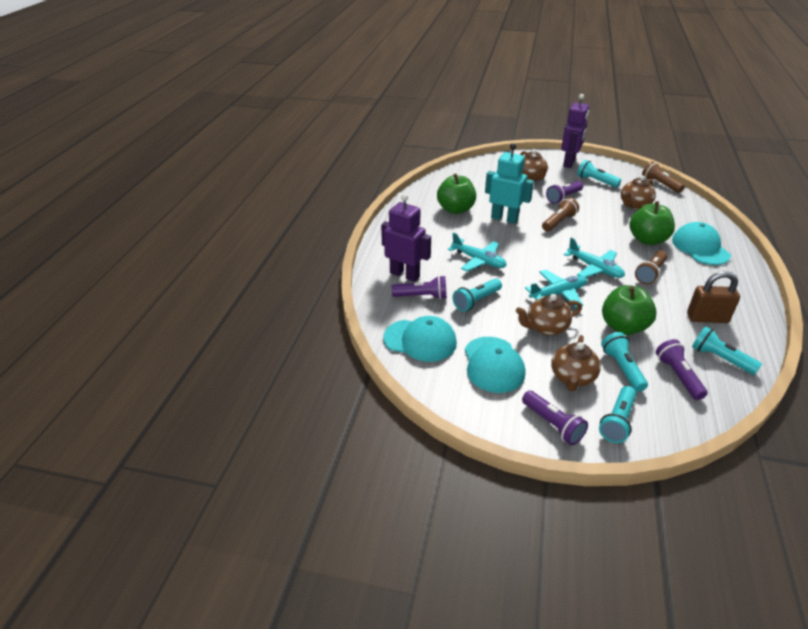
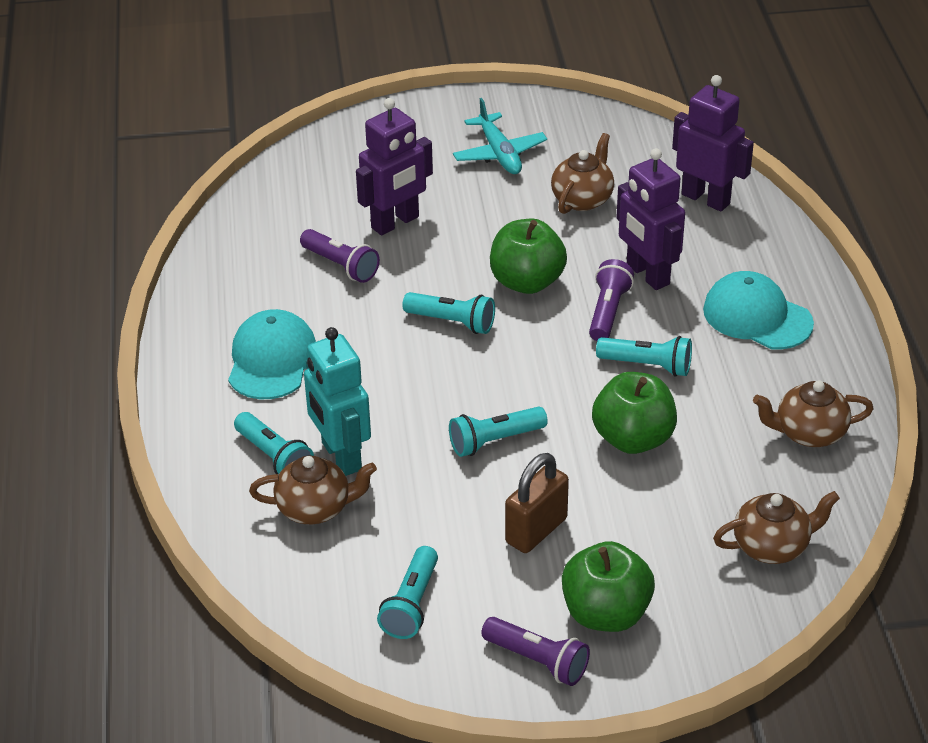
brown flashlight: [542,198,579,232] [635,250,668,285] [642,161,685,193] = 3 -> none = 0
purple flashlight: [392,276,447,299] [522,391,588,445] [546,181,583,204] [656,339,708,400] = 4 -> [300,229,380,283] [481,617,590,686] [589,259,634,341] = 3
purple robot: [381,194,431,282] [561,94,589,168] = 2 -> [356,98,433,236] [616,148,685,290] [672,75,754,211] = 3
turquoise cap: [383,316,457,362] [465,337,525,393] [672,222,731,265] = 3 -> [228,309,316,399] [703,271,814,349] = 2
turquoise plane: [448,232,507,271] [525,270,587,308] [564,238,625,278] = 3 -> [453,98,547,174] = 1

